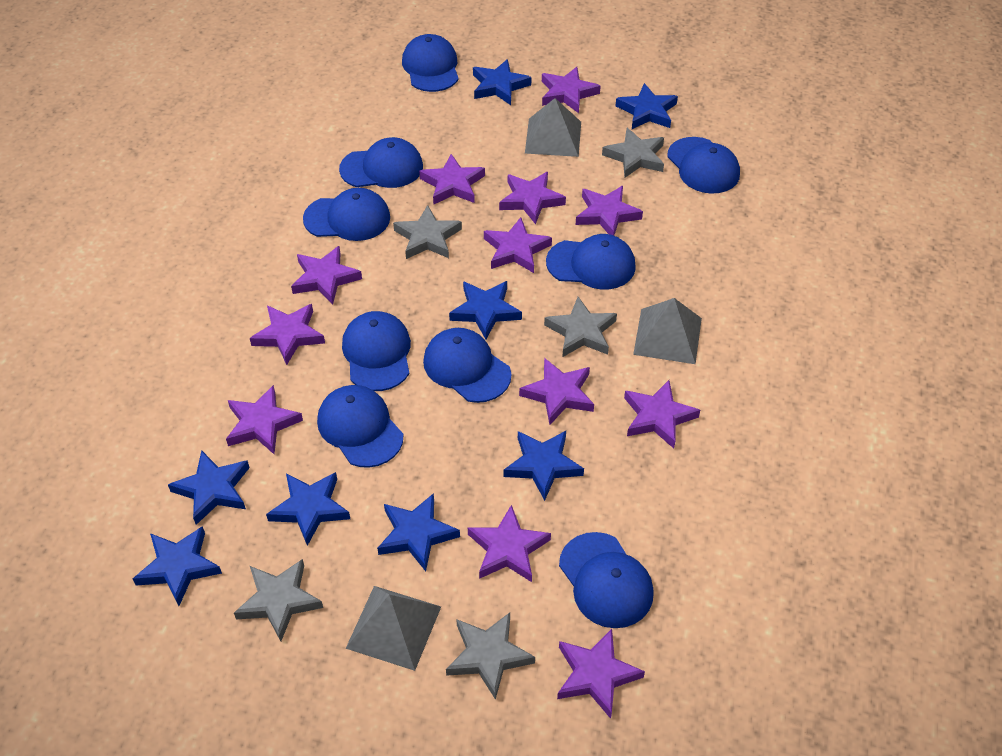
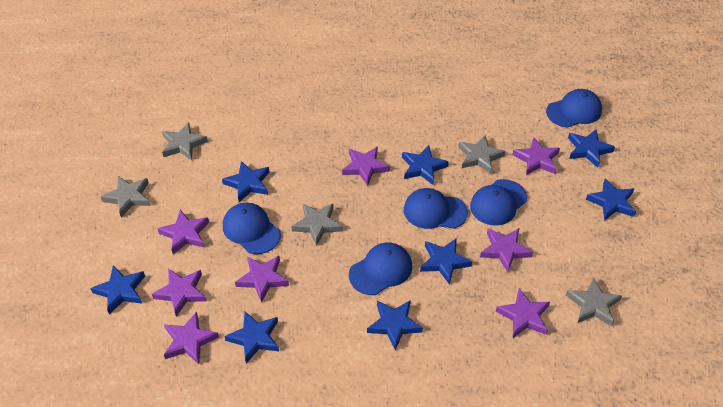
blue cap: [303,188,390,241] [317,385,403,468] [339,137,423,188] [342,311,411,391] [402,34,459,92] [423,328,511,403] [546,234,636,290] [559,532,654,628] [667,137,740,194] = 9 -> [223,203,281,254] [349,243,412,295] [404,188,468,229] [470,179,527,226] [546,89,602,128] = 5
grey pyramid: [346,586,441,671] [525,98,581,157] [633,298,702,364] = 3 -> none = 0
purple star: [226,385,303,454] [250,304,325,365] [291,246,362,305] [419,154,485,205] [468,505,551,582] [484,217,552,273] [499,172,566,224] [519,358,594,425] [542,67,601,113] [557,629,645,719] [576,186,643,235] [624,380,700,449] = 12 -> [152,269,206,317] [158,210,209,254] [164,312,219,364] [235,256,289,303] [342,146,390,186] [480,228,533,272] [496,288,550,338] [512,137,560,175] = 8

